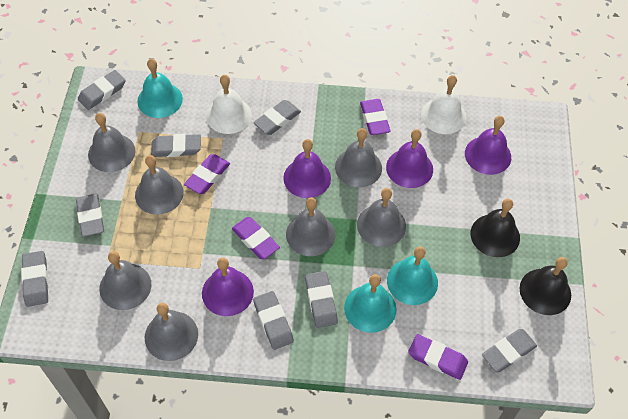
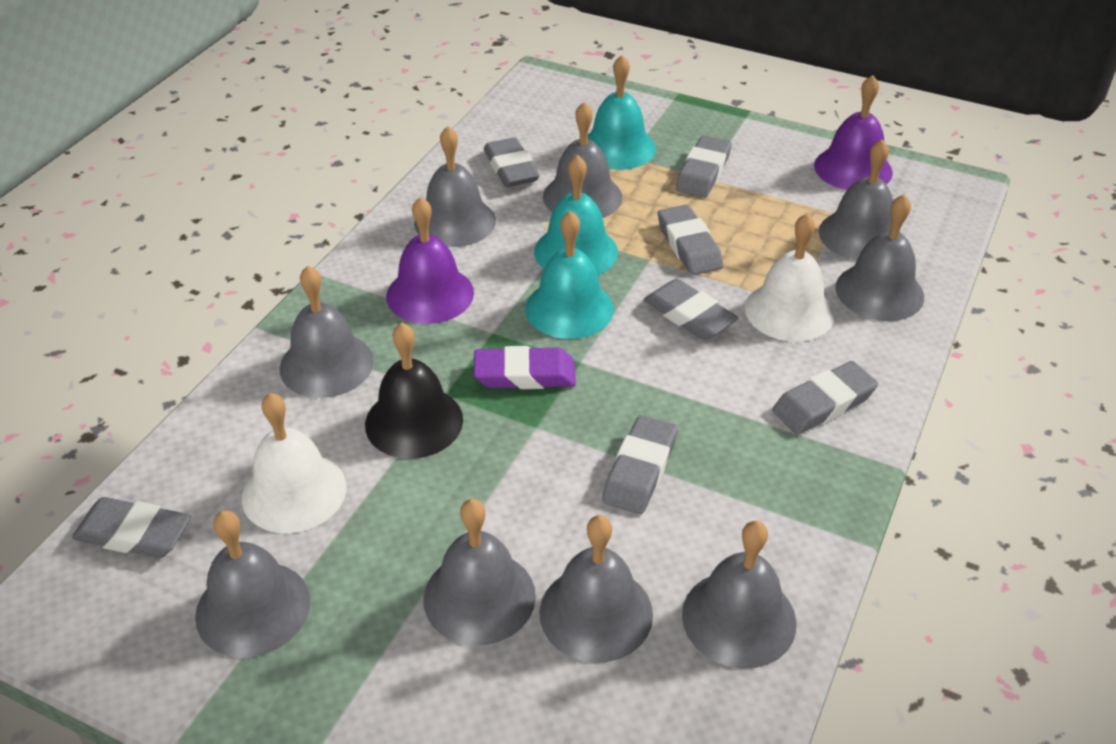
black bell: [471,199,520,257] [520,257,571,315] = 2 -> [365,323,463,459] = 1
grey bell: [88,113,136,172] [99,251,151,310] [135,155,184,214] [145,303,198,361] [286,197,335,256] [335,128,382,187] [357,188,406,247] = 7 -> [195,510,310,658] [280,266,374,398] [414,126,496,247] [424,499,536,646] [540,515,653,663] [543,102,622,218] [682,521,797,669] [819,139,901,261] [836,194,924,321] = 9
grey eraser: [21,251,49,307] [76,193,104,237] [78,70,126,110] [151,134,201,157] [253,100,301,135] [253,291,294,350] [305,271,338,328] [482,329,537,372] = 8 -> [72,497,191,558] [484,138,539,187] [602,415,678,514] [644,279,738,340] [658,204,723,275] [676,135,732,198] [772,361,878,434] = 7
purple bell: [202,258,254,316] [283,139,331,198] [386,129,433,188] [465,116,511,175] = 4 -> [386,197,474,324] [814,75,893,190] = 2
purple eraser: [184,154,230,194] [232,217,280,259] [360,99,391,135] [409,334,468,380] = 4 -> [474,346,576,389] = 1

